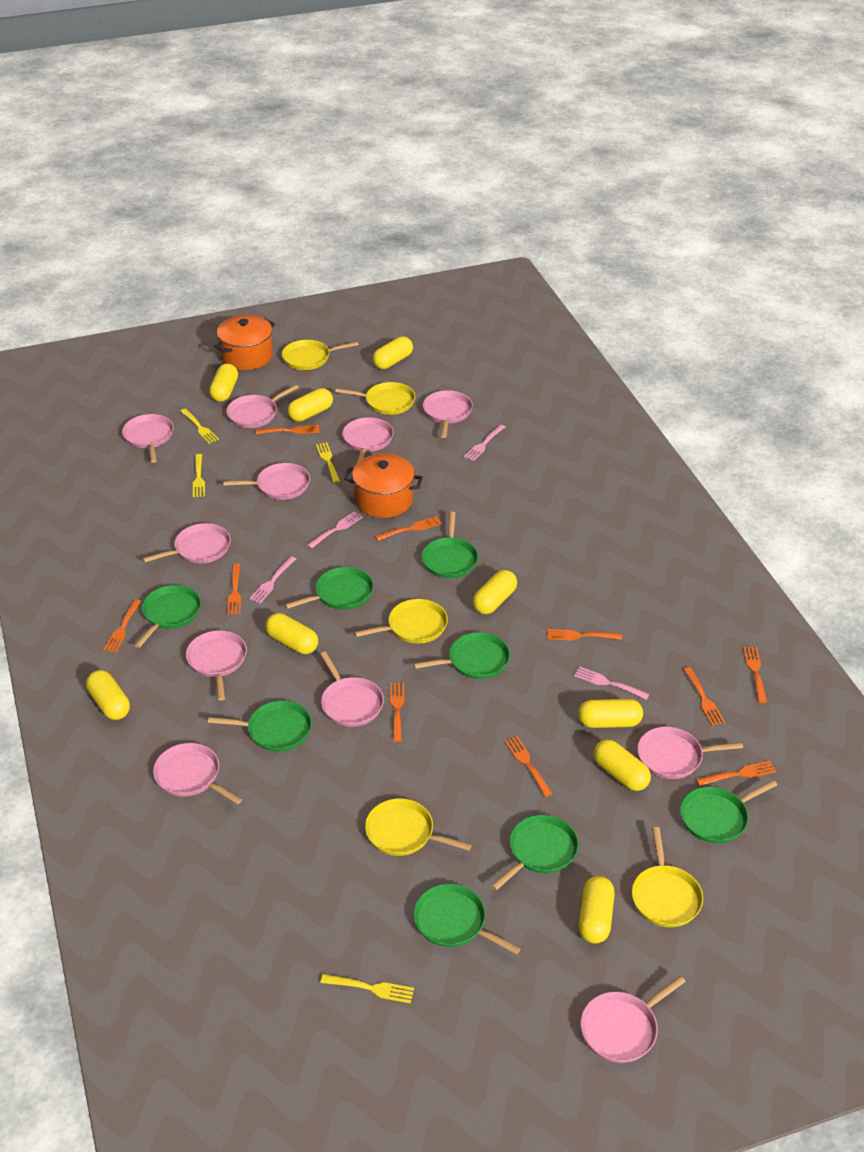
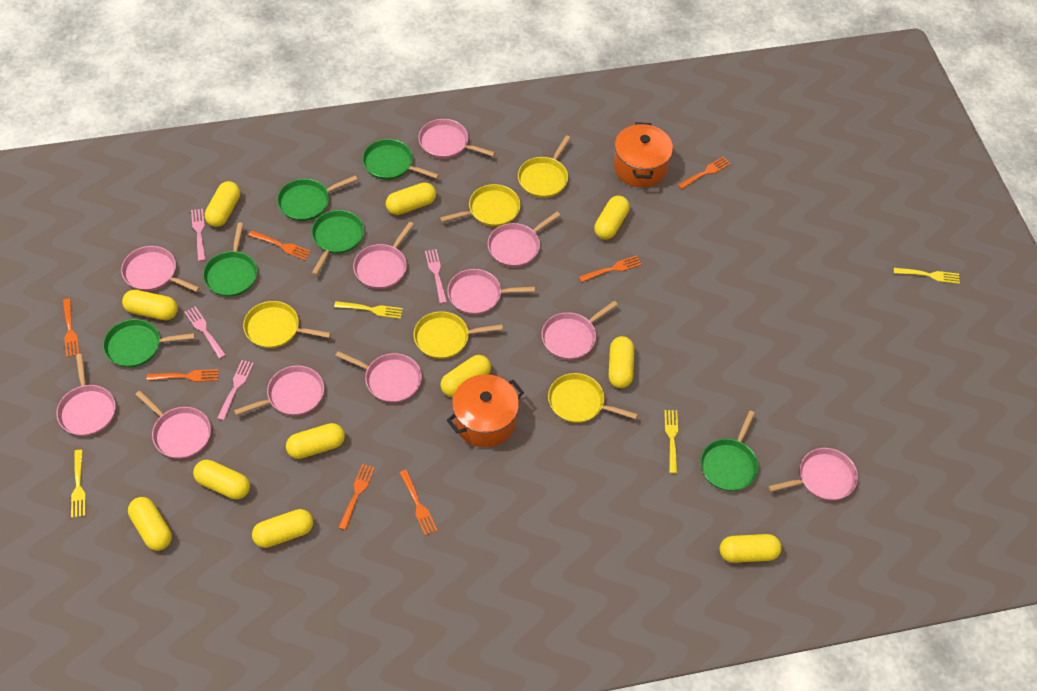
green pan: [135,585,201,648] [208,701,312,752] [285,567,374,610] [414,632,510,679] [414,884,521,955] [422,512,478,578] [491,815,579,890] [680,780,777,843] = 8 -> [103,319,195,367] [203,222,257,297] [277,176,357,221] [311,210,364,275] [362,139,439,180] [700,411,758,491] = 6
orange fork: [103,599,141,653] [227,563,241,615] [256,425,320,434] [375,516,442,541] [390,683,404,742] [504,736,553,797] [547,629,622,641] [683,667,725,726] [696,761,776,786] [743,647,767,703] = 10 -> [63,299,79,357] [147,369,219,382] [248,230,311,260] [338,464,375,530] [400,470,438,536] [579,255,642,282] [678,157,731,189] = 7
yellow capsule: [86,670,130,720] [209,363,238,402] [265,613,318,654] [287,388,333,422] [373,336,413,369] [472,570,517,614] [578,699,643,728] [579,876,615,944] [594,739,651,791] = 9 -> [122,290,178,320] [128,497,172,551] [193,460,250,499] [205,181,240,227] [252,509,313,548] [286,423,345,459] [386,182,436,215] [440,355,491,397] [594,196,630,239] [609,336,634,388] [720,534,782,563] = 11

